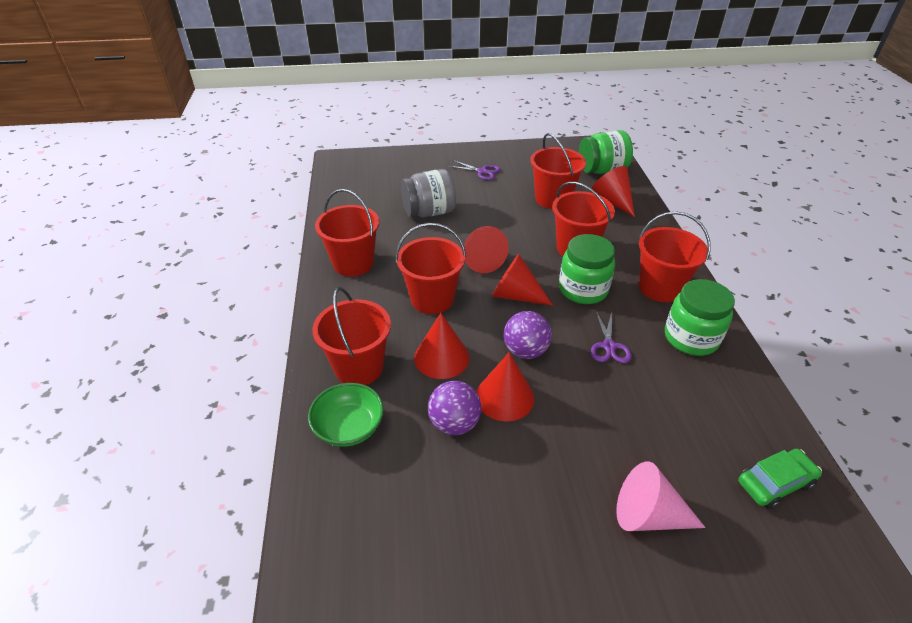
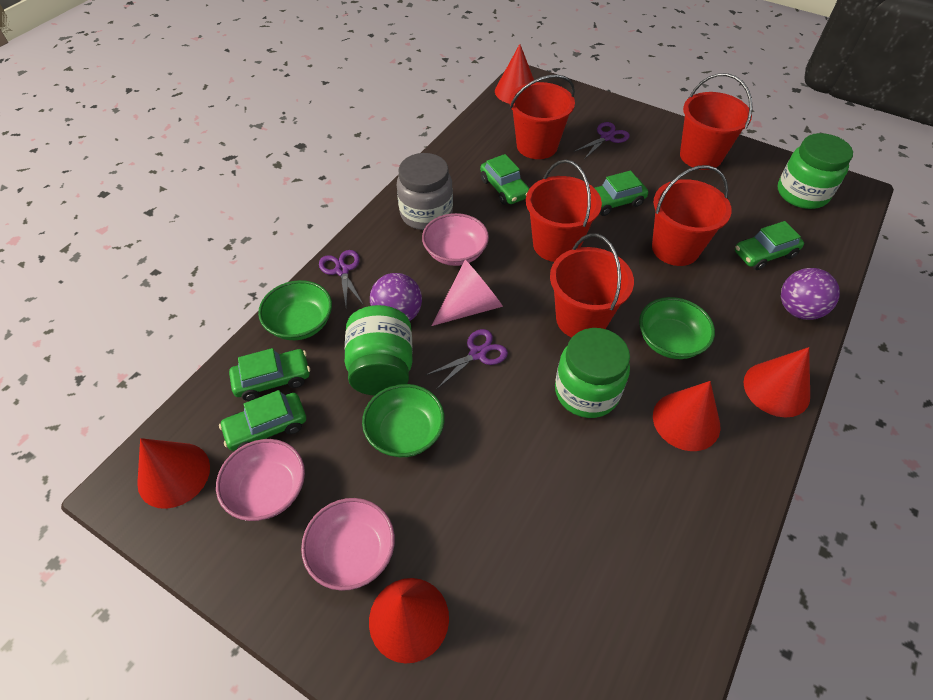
green bowl: [308,383,384,447] = 1 -> [258,280,332,340] [362,384,445,457] [639,297,715,359] = 3
green car: [738,449,822,509] = 1 -> [219,390,306,451] [229,348,310,401] [480,154,530,205] [595,170,648,216] [735,221,804,270] = 5
pink bowl: none = 0 -> [216,439,305,521] [301,498,395,591] [422,213,489,266] = 3
purple scissors: [448,160,501,180] [591,312,632,363] = 2 -> [319,250,363,306] [426,329,508,389] [573,122,630,158] = 3
red bucket: [312,287,391,385] [315,189,379,277] [395,223,466,314] [530,133,586,209] [552,182,615,256] [639,211,711,302] = 6 -> [509,75,575,159] [526,160,602,262] [550,233,634,337] [652,165,732,266] [680,73,753,170] = 5

